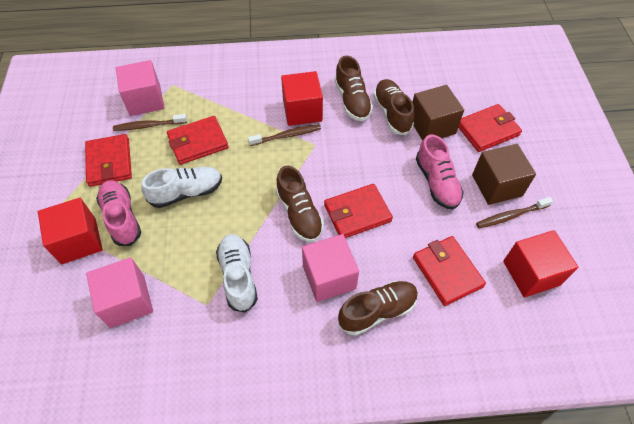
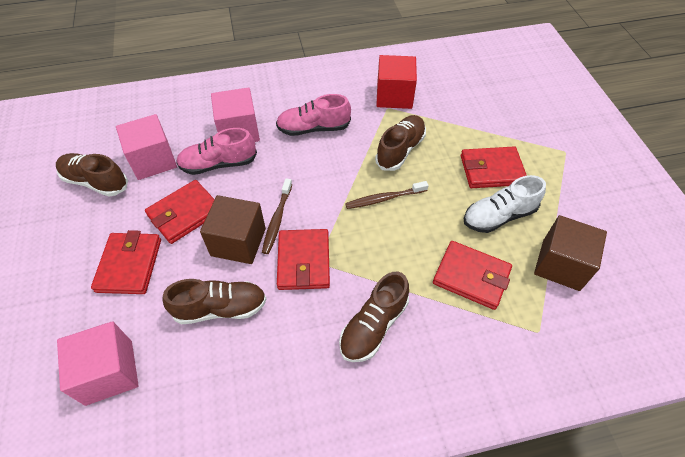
brown toothbrush: [113,114,187,131] [248,124,321,146] [476,197,553,228] = 3 -> [262,178,292,254] [345,181,429,209] = 2
red cube: [38,198,103,264] [281,71,323,126] [503,230,578,297] = 3 -> [376,55,417,109] = 1
white shoe: [141,166,222,208] [216,234,258,313] = 2 -> [463,175,546,233] = 1

